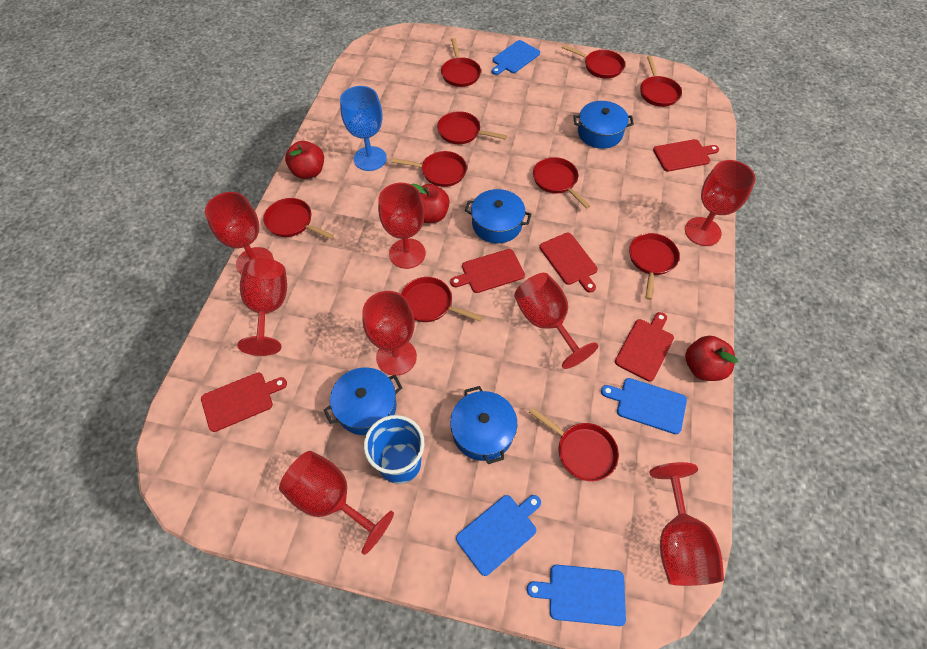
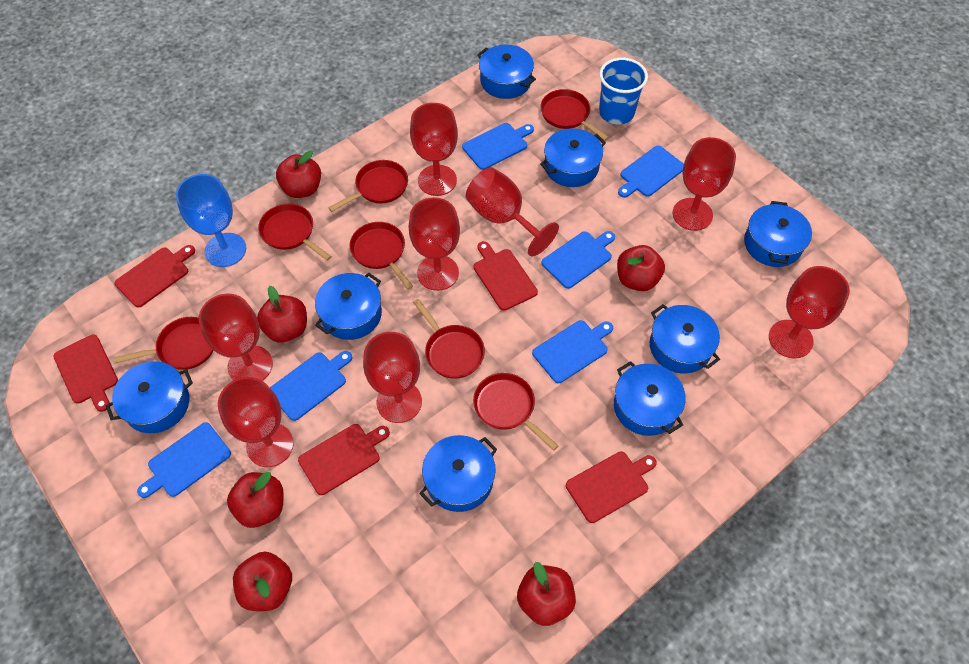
blue cutting board: [456,495,541,576] [492,40,540,75] [527,565,626,626] [601,378,687,434] = 4 -> [137,422,231,498] [270,351,352,421] [462,123,534,170] [532,320,613,383] [542,231,615,289] [618,146,684,198] = 6
blue pot: [324,367,402,435] [450,386,517,464] [465,189,531,243] [573,101,634,149] = 4 -> [106,361,193,433] [315,273,382,340] [419,435,497,512] [477,45,536,99] [540,128,606,187] [614,361,686,436] [650,304,720,374] [744,201,812,267] = 8
red apple: [285,141,324,179] [411,184,450,223] [685,336,738,381] = 3 -> [227,472,284,528] [233,552,292,611] [257,286,307,343] [276,151,321,198] [517,562,576,626] [617,245,665,291] = 6
red pan: [263,198,334,239] [392,151,467,187] [401,277,483,322] [437,111,507,144] [441,38,481,87] [529,407,619,481] [533,157,590,209] [562,45,625,79] [629,233,680,300] [640,56,682,107] = 10 -> [113,317,214,370] [258,203,332,261] [328,160,408,212] [349,222,413,290] [413,299,485,379] [473,373,559,451] [540,89,609,141] = 7

